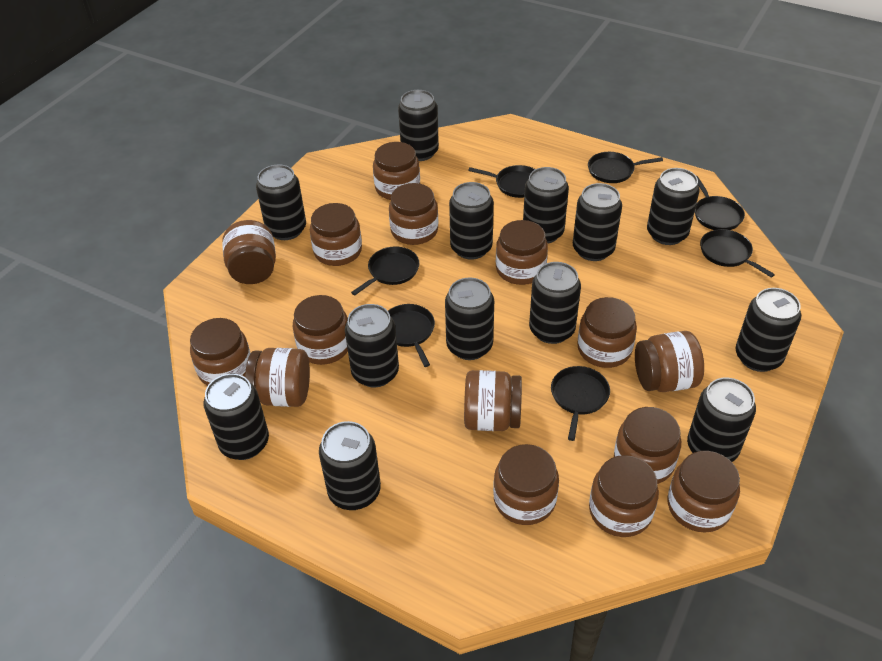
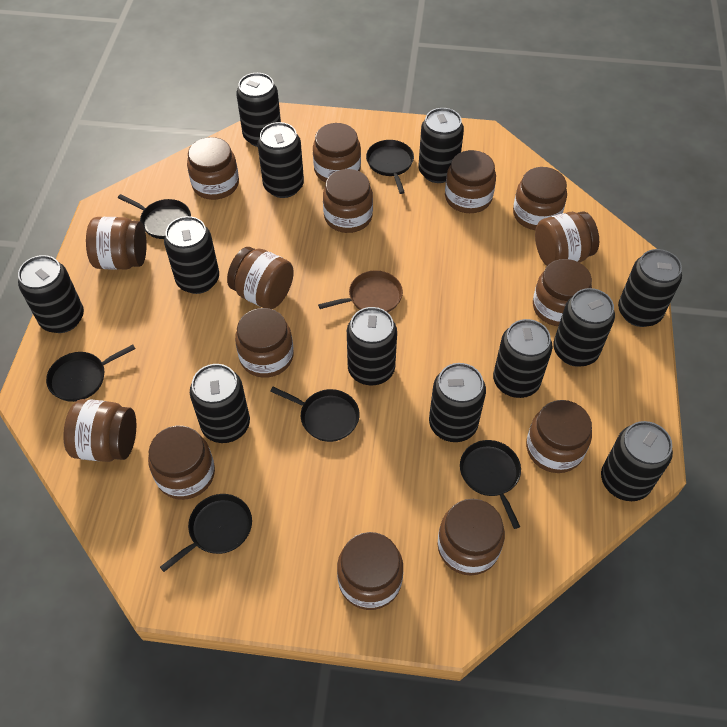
black can: [204,374,269,460] [256,164,306,240] [319,421,381,510] [345,304,399,387] [398,90,439,161] [445,277,494,360] [449,182,494,260] [523,167,569,244] [529,262,581,344] [573,183,622,261] [647,168,700,245] [687,378,756,462] [735,288,801,372] = 13 -> [18,255,84,333] [164,216,219,294] [190,364,250,443] [236,73,281,147] [257,122,304,198] [347,307,397,385] [418,108,464,183] [429,363,486,442] [493,319,553,398] [553,288,615,367] [601,421,673,501] [618,249,682,327] = 12
black pan: [351,246,419,295] [388,304,435,367] [468,165,535,198] [551,366,610,441] [588,152,663,183] [695,176,745,230] [700,229,775,277] = 7 -> [46,345,135,402] [118,194,191,239] [160,494,252,572] [270,387,359,442] [366,140,414,194] [460,440,521,529] = 6
brown pan: none = 0 -> [318,270,403,312] = 1

